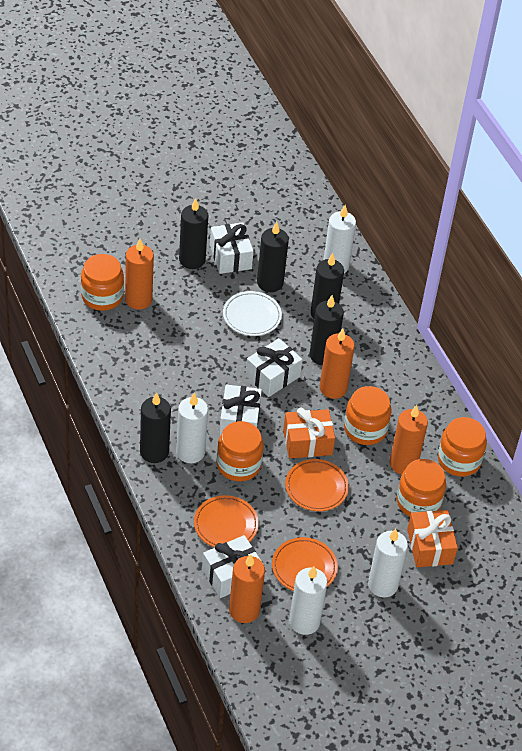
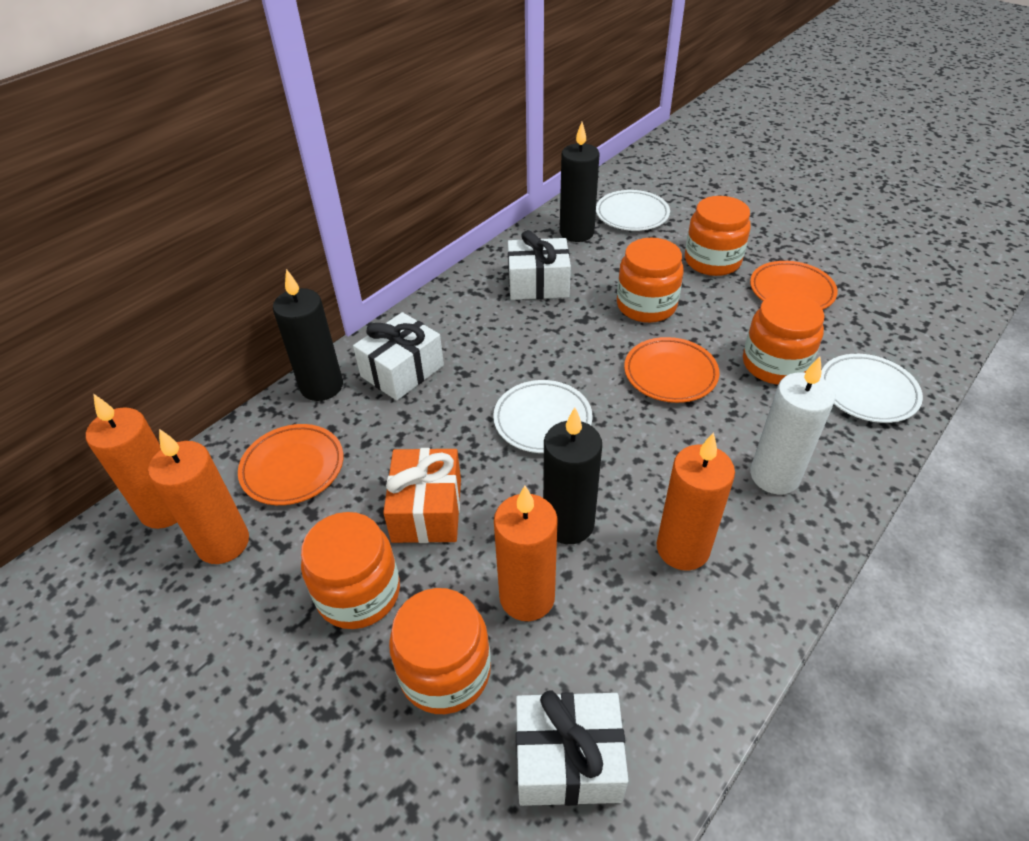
black candle: [140,392,171,463] [179,198,208,269] [257,222,289,292] [310,295,344,365] [311,253,344,319] = 5 -> [273,269,343,401] [543,407,602,544] [560,122,600,242] = 3
orange gift: [283,408,335,458] [407,510,458,567] = 2 -> [383,448,461,543] = 1
white candle: [176,393,208,463] [289,566,327,635] [324,205,356,273] [368,528,408,597] = 4 -> [750,357,835,494] = 1
white gift: [202,535,261,598] [210,222,254,274] [219,384,262,436] [245,338,303,397] = 4 -> [353,312,444,400] [508,230,571,300] [516,690,629,806] = 3
white plate: [223,291,282,336] = 1 -> [493,380,592,453] [596,190,670,231] [821,354,923,423] = 3

